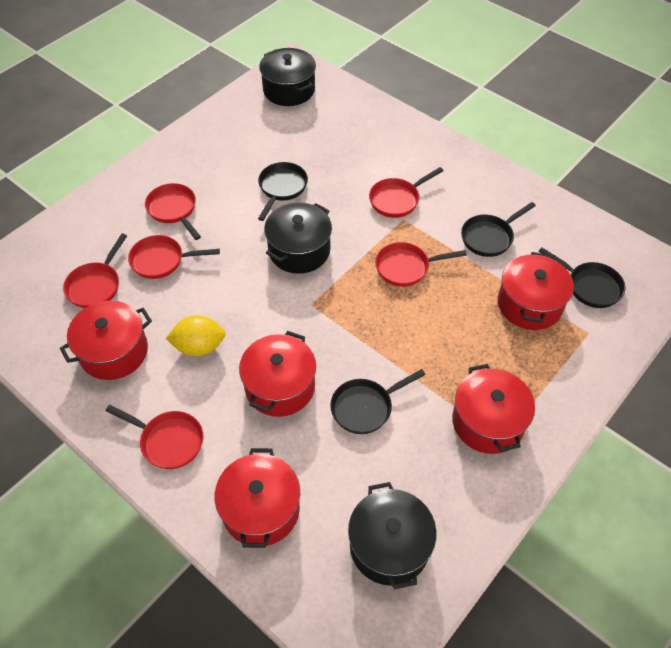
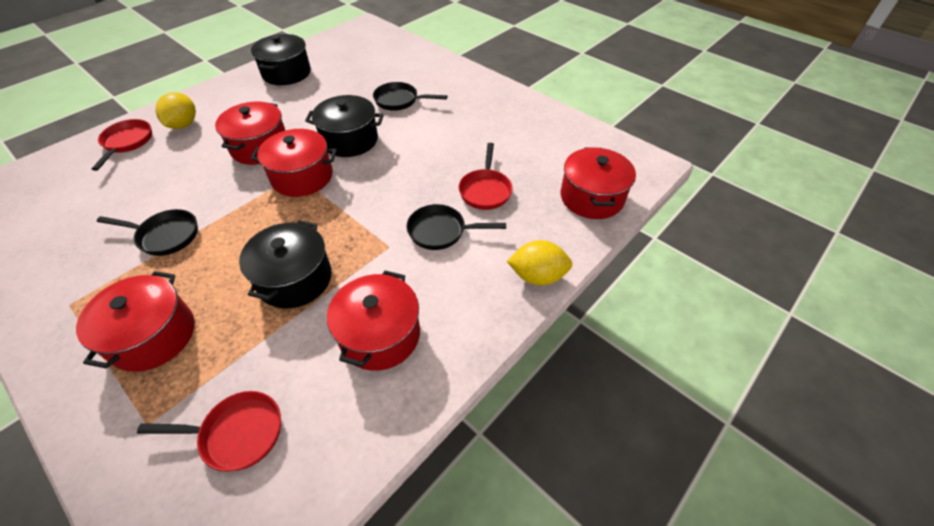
black pan: [258,162,308,221] [330,369,426,434] [461,202,536,257] [538,247,625,308] = 4 -> [97,209,198,256] [373,82,447,111] [406,204,506,250] = 3
red pan: [63,234,127,308] [106,405,203,469] [128,235,220,279] [145,183,201,240] [369,167,443,218] [375,242,467,287] = 6 -> [92,119,152,171] [137,391,281,472] [459,143,513,210] = 3
yellow lemon: [165,315,226,356] = 1 -> [155,92,196,129] [507,240,573,285] = 2

